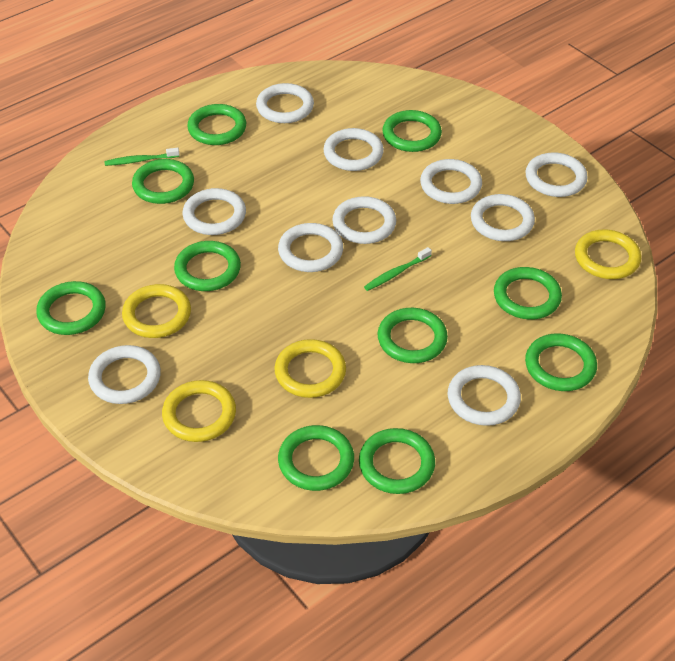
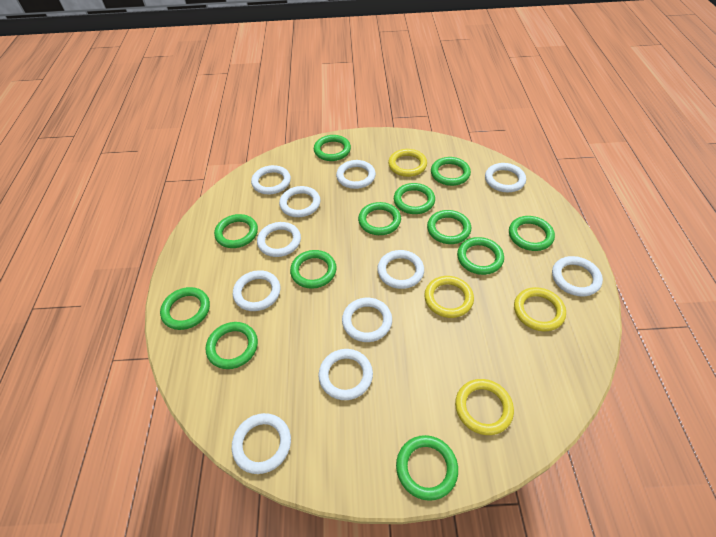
green ring: [36,281,106,335] [132,159,194,204] [174,241,241,291] [187,104,246,145] [278,425,354,491] [359,428,435,494] [378,308,448,363] [382,110,442,152] [494,267,562,319] [525,333,597,391] = 10 -> [160,287,210,330] [206,322,258,369] [214,214,258,248] [290,250,337,289] [314,135,351,161] [358,202,401,235] [394,183,435,214] [396,435,458,501] [427,210,471,244] [431,157,471,186] [457,237,504,275] [509,216,555,251] = 12
green toothbrush: [104,148,180,166] [364,247,432,291] = 2 -> none = 0
white ring: [88,345,161,404] [182,188,246,235] [256,83,314,123] [278,223,343,272] [323,128,384,171] [332,196,396,244] [420,159,482,204] [448,365,521,426] [471,194,535,241] [526,152,588,197] = 10 -> [232,413,291,474] [233,270,280,311] [251,165,291,194] [257,222,301,257] [279,186,321,217] [318,349,373,400] [336,160,376,189] [342,298,392,342] [377,250,424,289] [485,163,526,192] [552,256,603,296] = 11

